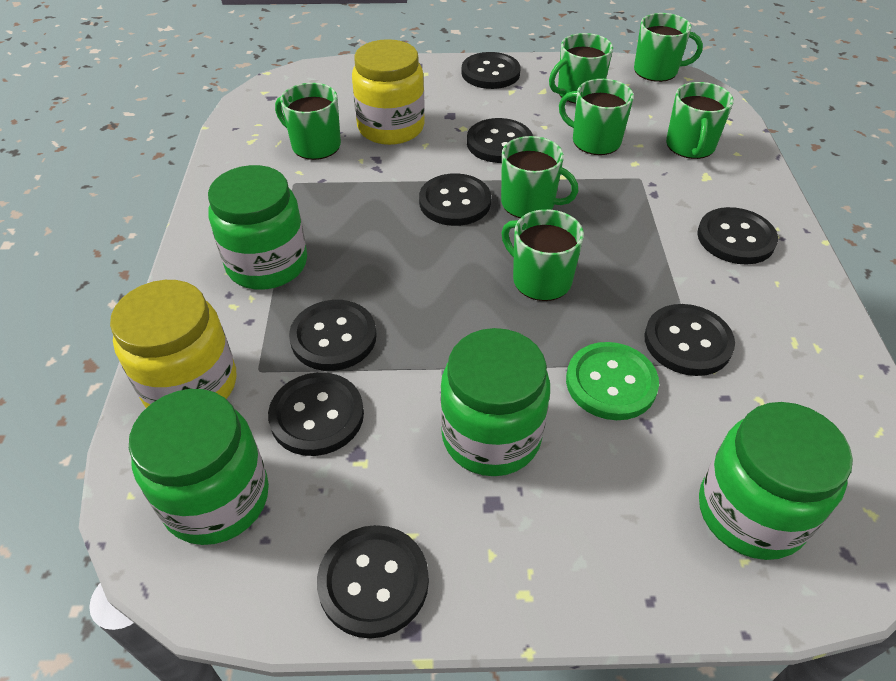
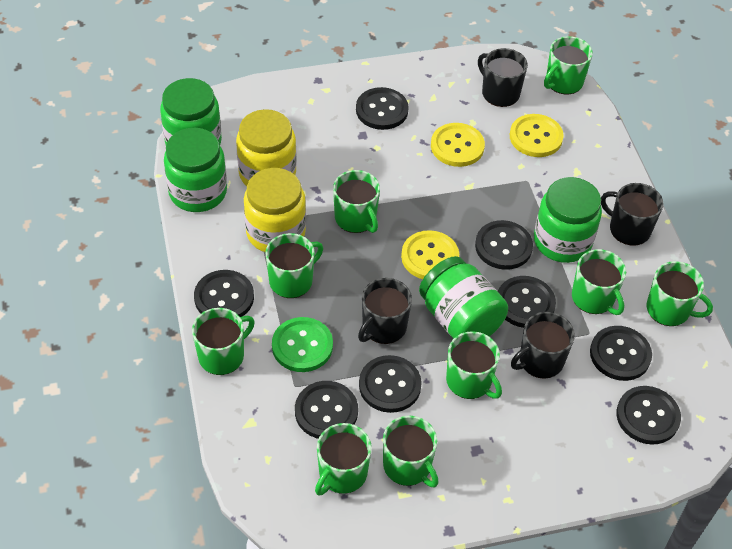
black mug: none = 0 -> [358,278,412,344] [478,48,528,107] [511,312,575,379] [601,183,663,246] = 4
green mug: [275,83,341,160] [501,136,578,218] [502,209,584,301] [549,33,613,104] [559,79,634,155] [634,13,703,82] [666,82,734,159] = 7 -> [192,308,255,375] [265,233,323,298] [315,423,372,495] [333,170,380,233] [383,416,439,487] [446,331,502,399] [544,36,593,95] [572,249,626,315] [647,261,713,326] = 9
yellow button: none = 0 -> [401,230,459,279] [431,123,485,167] [510,114,564,157] = 3

